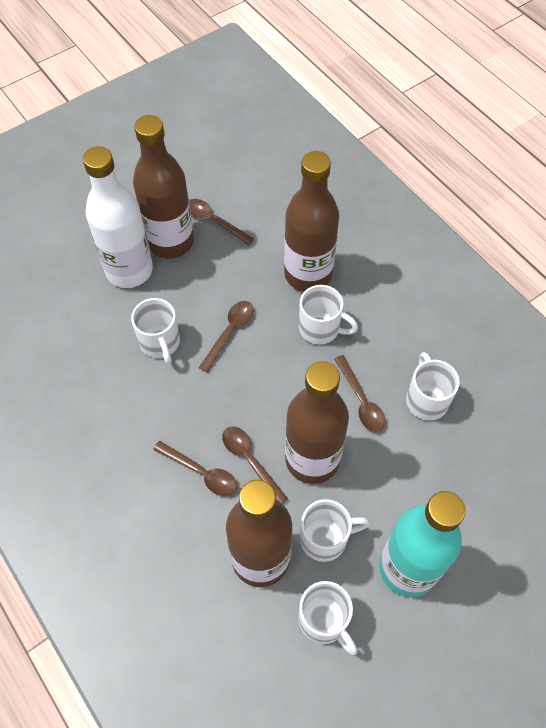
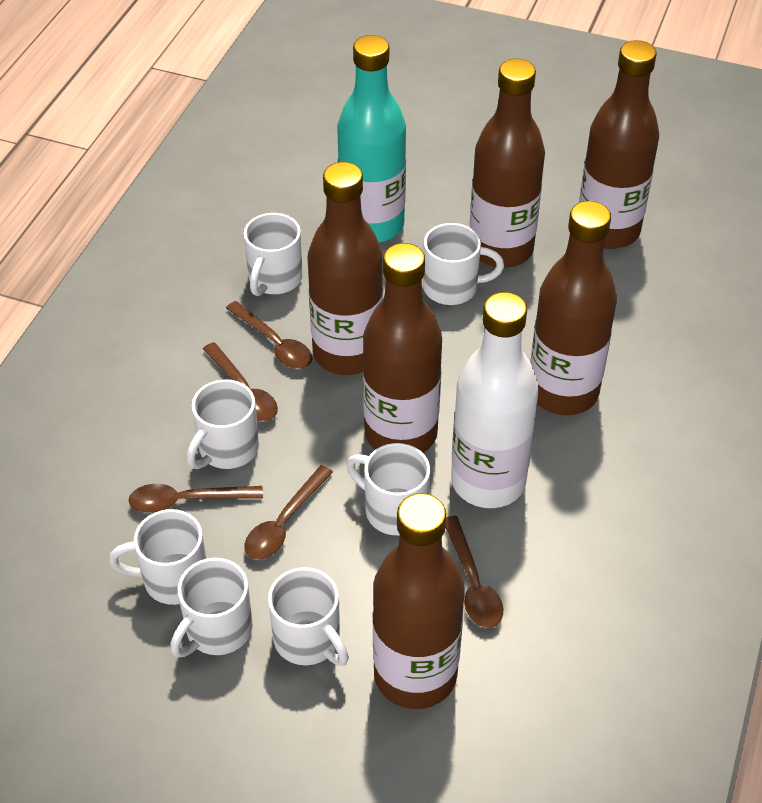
brown bottle: [133,115,194,258] [226,480,292,587] [284,151,339,292] [285,361,349,484] = 4 -> [308,162,383,375] [363,243,442,453] [373,493,465,709] [470,59,545,268] [530,201,617,415] [579,40,659,249] = 6
white mug: [131,298,180,364] [298,581,357,655] [299,285,358,345] [300,499,370,562] [406,352,460,420] = 5 -> [109,509,206,605] [170,558,253,658] [187,379,259,469] [244,213,303,296] [268,567,349,666] [346,443,430,535] [423,223,504,305] = 7

